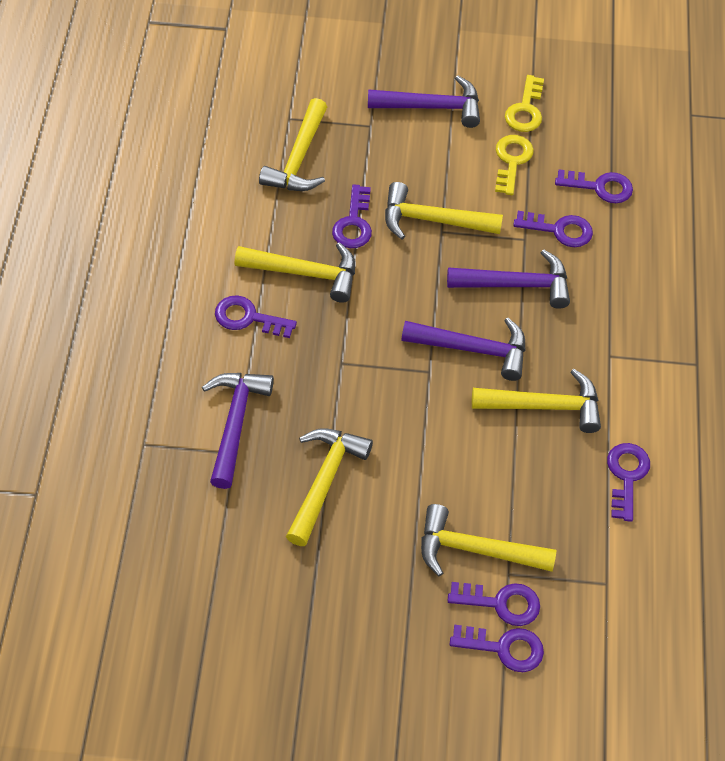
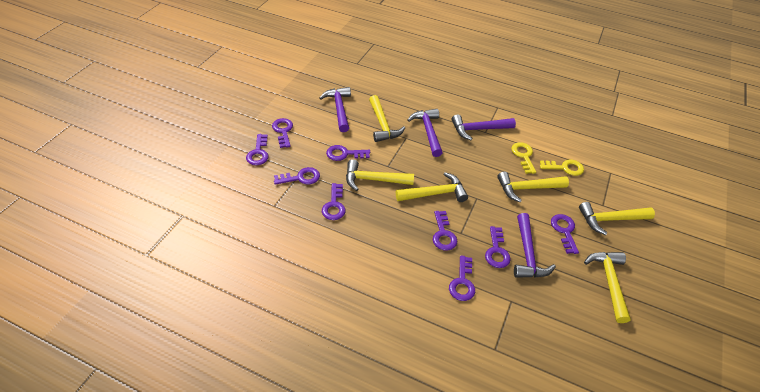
purple key: [215,295,297,338] [332,184,372,248] [448,582,540,626] [450,625,544,672] [513,211,593,247] [555,170,633,203] [607,443,650,522] = 7 -> [246,134,269,165] [272,118,293,148] [274,167,320,185] [322,183,346,220] [326,145,370,161] [433,211,457,251] [449,255,475,301] [485,226,511,268] [551,214,579,254] = 9

